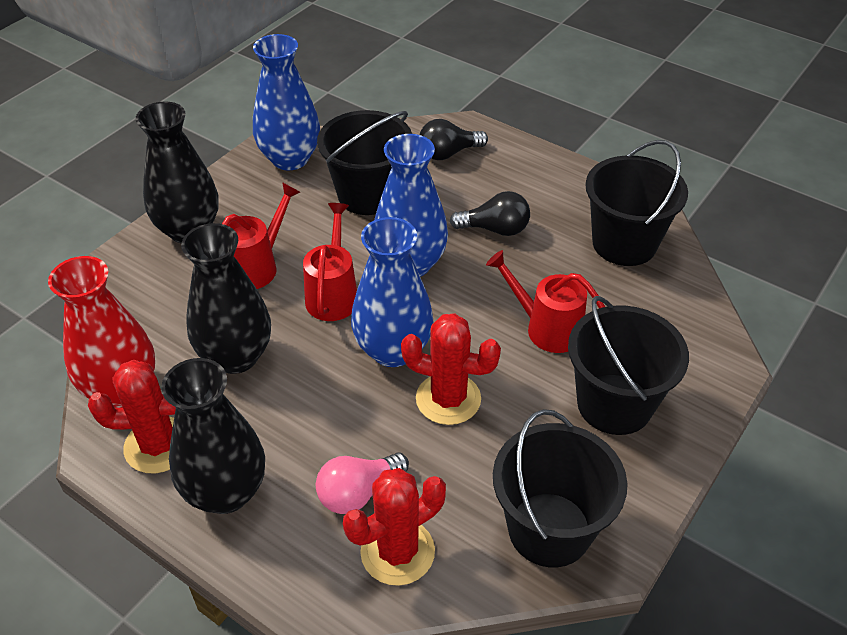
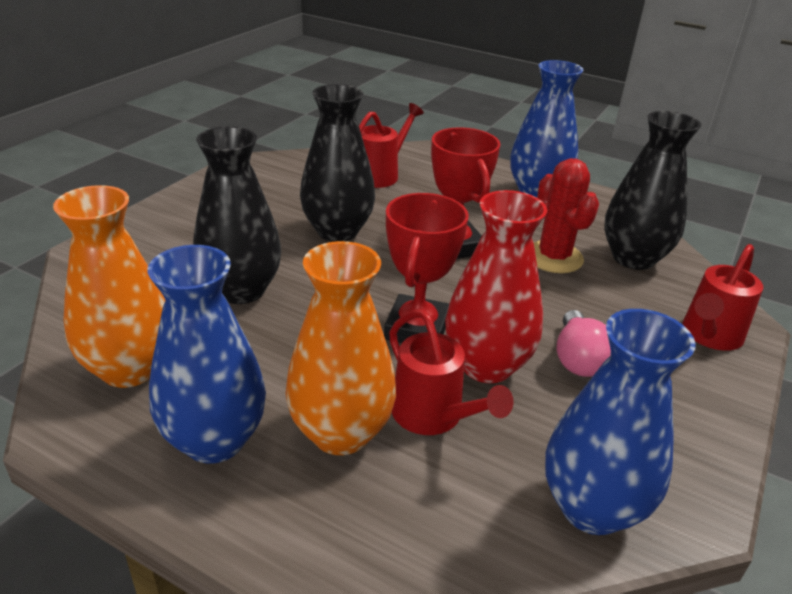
black bucket: [317,110,412,215] [493,409,628,567] [568,296,689,435] [585,140,688,266] = 4 -> none = 0
black light bulb: [420,119,488,160] [450,191,530,236] = 2 -> none = 0
orange vase: none = 0 -> [53,185,165,388] [286,241,396,455] = 2
red cactus: [88,360,176,473] [343,468,446,586] [401,313,501,425] = 3 -> [533,158,599,273] = 1
red trophy: none = 0 -> [384,193,469,343] [431,127,500,259] = 2

